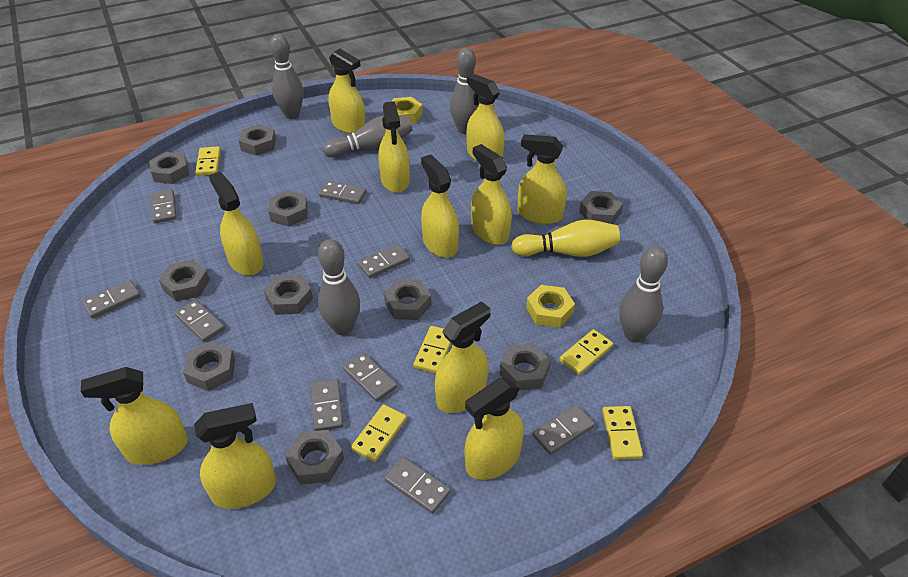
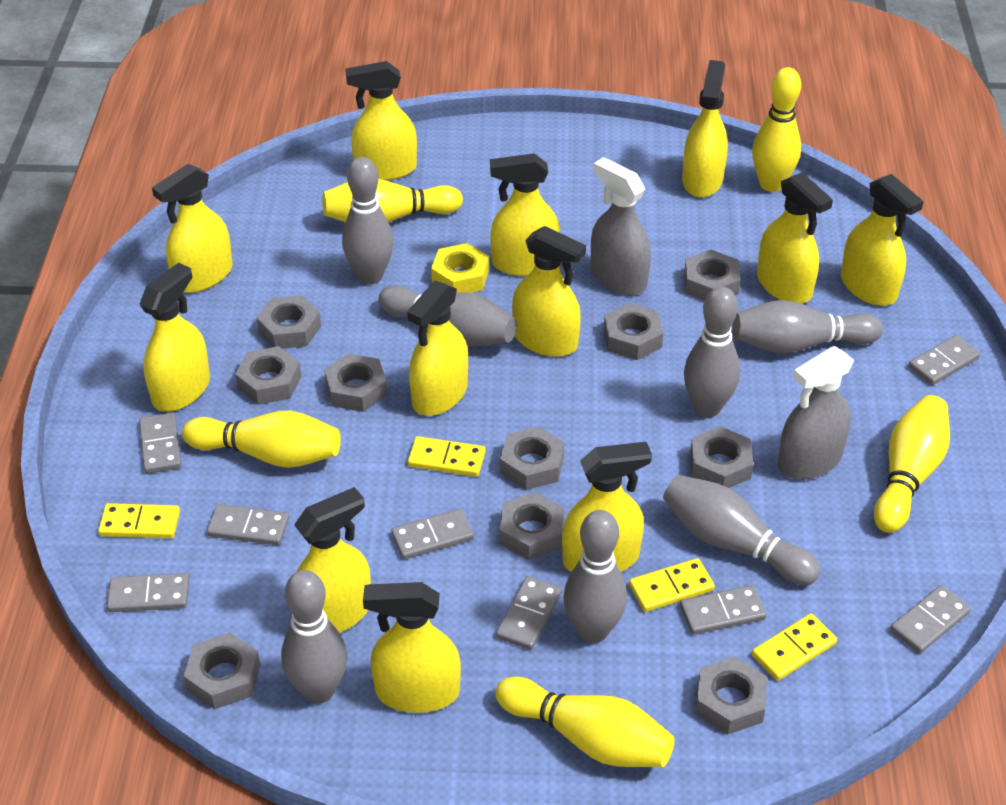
grey bowling pin: [270,34,303,119] [318,239,360,335] [323,116,413,158] [450,48,479,134] [619,246,668,343] = 5 -> [281,570,347,704] [342,157,394,284] [378,285,517,346] [563,510,627,643] [663,475,820,585] [684,287,740,417] [732,300,883,353] = 7
grey domino: [82,280,141,318] [151,189,177,223] [175,300,225,342] [311,379,343,431] [319,181,367,204] [343,353,397,402] [358,244,410,278] [384,457,451,514] [532,405,595,455] = 9 -> [107,573,189,612] [139,413,181,474] [207,504,289,545] [391,508,474,560] [496,576,562,650] [680,585,767,635] [890,585,971,653] [908,335,980,385] = 8
grey spray bottle: none = 0 -> [591,157,651,295] [778,346,854,480] = 2
yellow bowling pin: [511,220,620,257] = 1 -> [182,411,341,468] [322,179,463,222] [495,677,675,767] [752,67,801,192] [874,395,950,533] = 5
yellow domino: [195,146,221,176] [351,405,407,462] [413,326,451,373] [560,329,613,375] [602,406,643,460] = 5 -> [98,503,180,538] [408,436,485,477] [629,558,715,612] [752,614,837,681] = 4
yellow nut: [391,97,423,124] [526,285,575,328] = 2 -> [431,243,489,293] = 1
yellow spray bottle: [81,367,188,465] [194,403,276,509] [209,172,264,276] [328,49,365,134] [378,101,410,193] [421,154,459,258] [435,301,491,413] [465,378,524,480] [467,74,504,161] [471,144,512,245] [518,134,567,224] = 11 -> [139,263,210,412] [152,164,233,293] [294,487,371,633] [345,61,417,181] [363,582,461,713] [407,280,468,416] [490,153,560,276] [512,226,586,357] [562,442,652,572] [682,60,728,198] [757,172,833,304] [841,174,924,306] = 12

